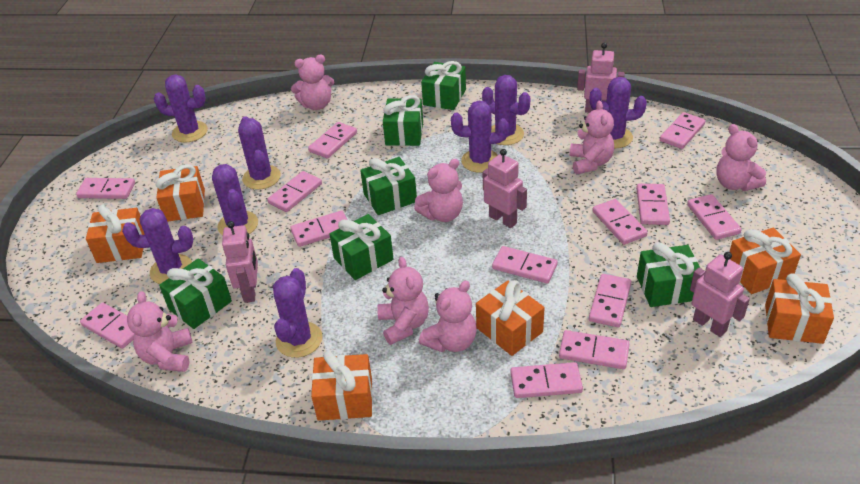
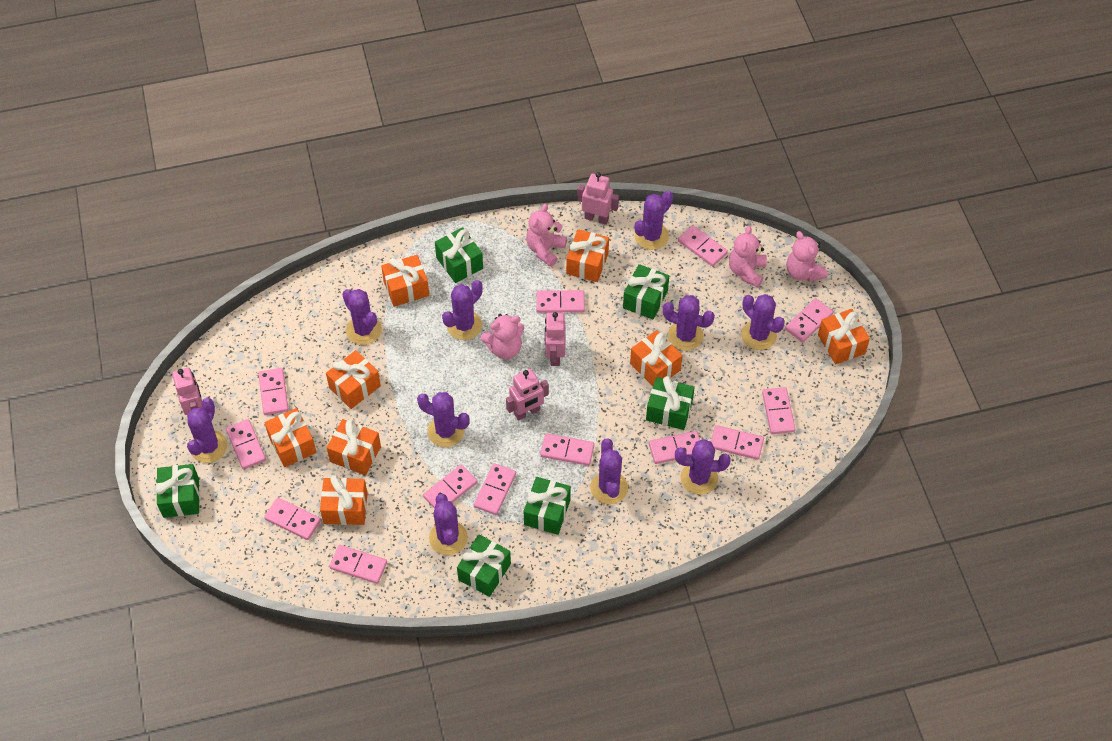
orange gift: [86,204,145,263] [156,164,205,222] [311,350,373,421] [476,280,545,356] [729,228,801,294] [765,273,834,344] = 6 -> [264,408,317,467] [320,475,368,525] [326,350,381,409] [327,419,381,475] [381,255,429,307] [566,229,609,282] [630,330,683,386] [818,309,870,364] = 8
pink teddy bear: [127,291,192,372] [291,55,334,110] [377,257,429,345] [414,159,463,222] [419,280,477,352] [570,101,614,174] [716,124,766,191] = 7 -> [481,314,524,359] [526,203,567,267] [729,226,767,287] [786,231,827,282] = 4
purple cactus: [122,208,193,284] [154,75,208,143] [212,164,258,235] [238,116,281,190] [273,268,323,358] [451,101,509,173] [482,75,530,145] [590,77,647,148] = 8 -> [187,398,227,463] [342,289,382,345] [417,392,470,447] [429,494,468,555] [442,280,483,340] [590,439,628,504] [635,191,673,250] [663,295,715,351] [675,439,731,495] [741,294,785,350] = 10

